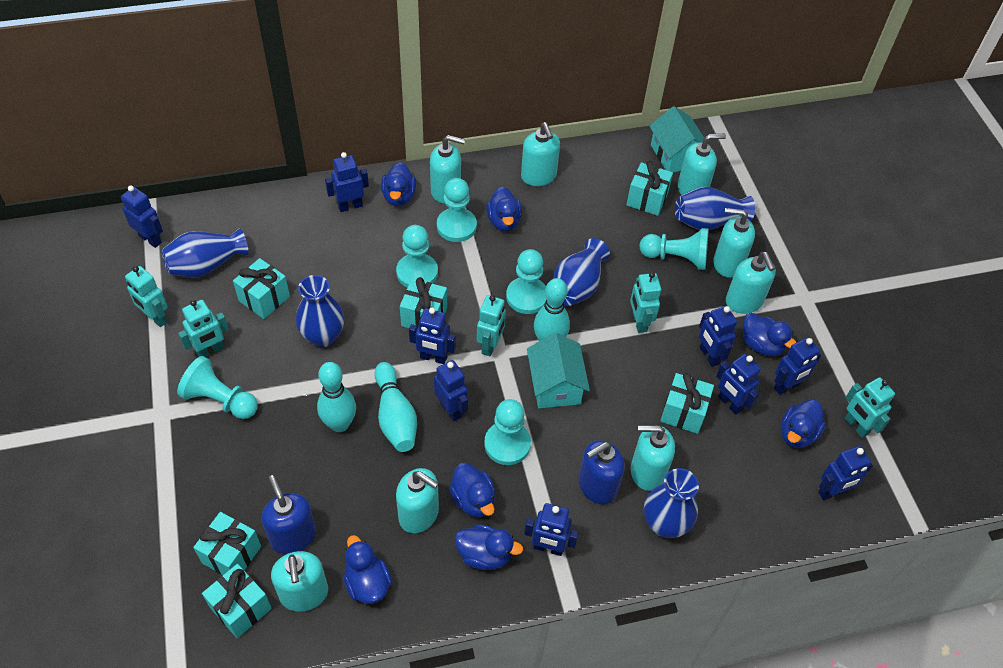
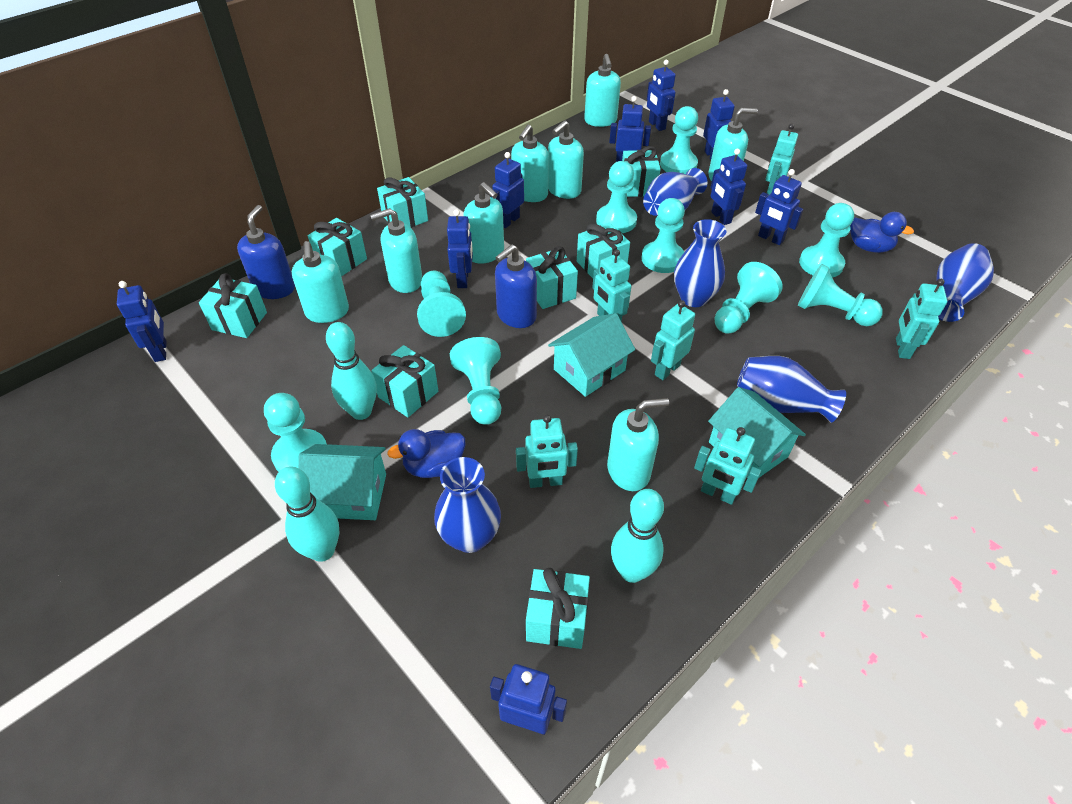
blue duck: [344,535,392,604] [381,162,416,206] [449,463,495,517] [455,524,523,570] [486,187,522,231] [743,313,796,356] [781,400,826,448] = 7 -> [387,429,466,478] [850,212,914,253] = 2
turquoise gift: [193,512,261,575] [202,564,272,638] [233,258,290,319] [400,277,447,328] [626,161,673,216] [660,373,714,434] = 6 -> [199,273,267,338] [308,218,367,276] [371,345,438,417] [377,177,428,228] [526,246,578,309] [526,568,590,649] [577,223,630,278] [622,146,661,197] = 8
turquoise house: [527,333,590,408] [649,106,704,173] = 2 -> [298,444,386,520] [548,313,635,397] [708,387,806,478] = 3
turquoise pawn: [177,356,258,419] [396,225,438,288] [437,178,477,242] [484,399,531,465] [506,249,547,314] [639,228,708,270] = 6 -> [264,393,327,472] [417,270,466,337] [450,337,501,425] [596,161,637,233] [641,198,685,273] [660,106,698,174] [714,262,783,334] [798,264,883,326] [799,203,854,278] = 9
turquoise robot: [125,266,168,327] [178,300,229,357] [477,295,506,356] [630,272,661,333] [845,377,895,438] = 5 -> [516,414,578,488] [592,249,631,322] [651,300,695,380] [694,427,761,505] [766,124,798,195] [896,279,947,359] = 6

